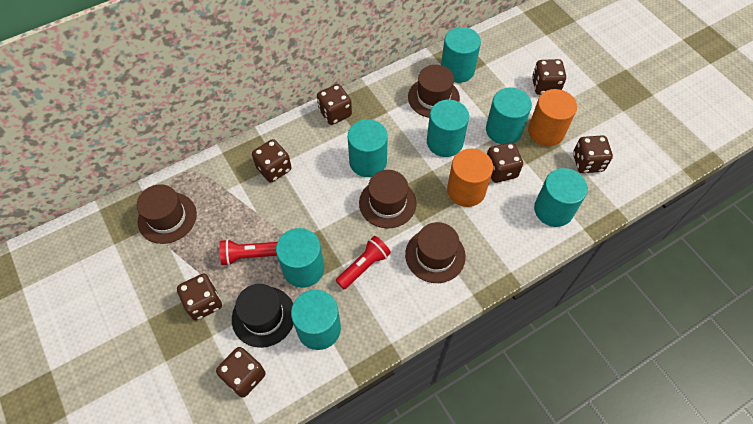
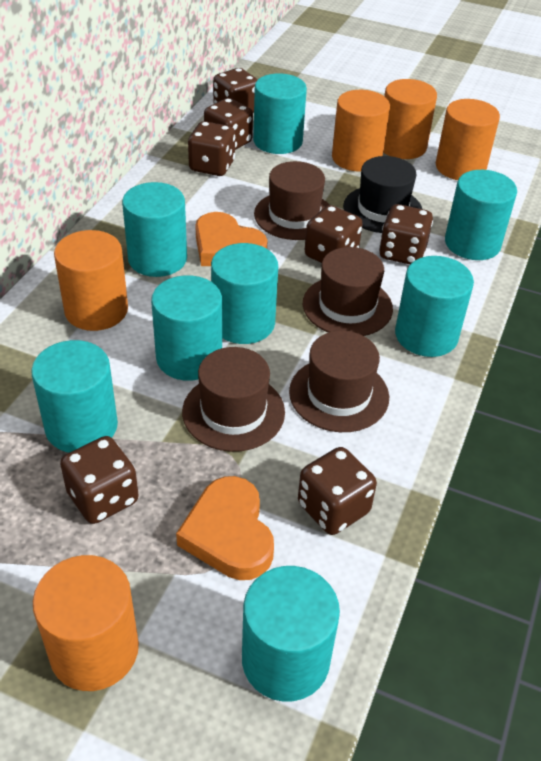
orange cylinder: [447,148,493,207] [528,89,577,146] = 2 -> [33,555,139,691] [54,230,128,331] [332,90,390,172] [383,79,437,159] [436,99,500,180] = 5
orange heart: none = 0 -> [176,476,274,580] [195,212,268,266] = 2
red flashlight: [219,239,277,266] [336,236,391,289] = 2 -> none = 0
turquoise cylinder: [276,228,324,288] [291,290,341,350] [348,119,388,177] [427,100,469,157] [441,27,481,83] [486,88,532,144] [534,168,588,227] = 7 -> [31,340,118,453] [122,182,187,277] [151,275,222,381] [211,243,278,344] [242,566,340,702] [253,74,307,154] [395,256,474,357] [445,170,517,260] = 8

